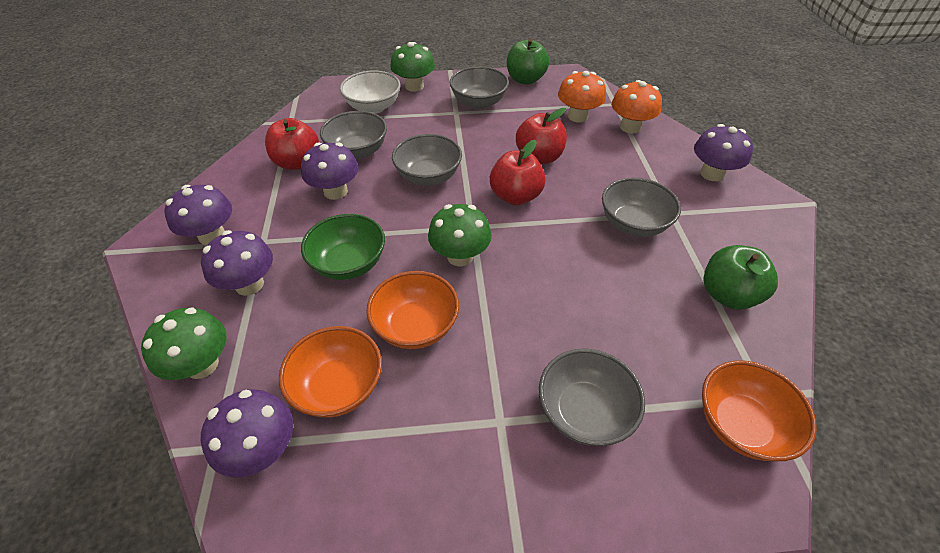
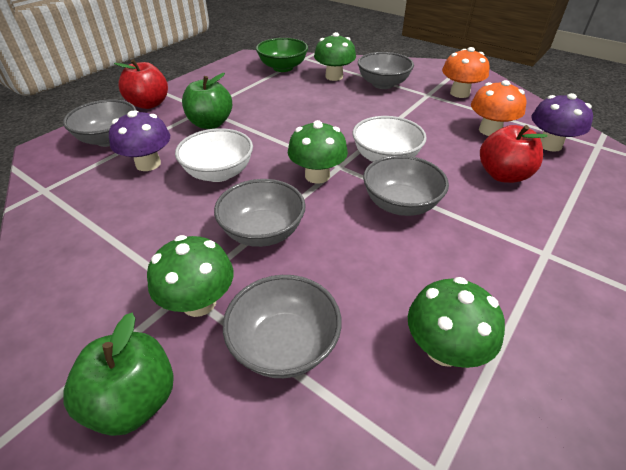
green mushroom: [141,308,226,380] [390,42,435,92] [428,204,492,266] = 3 -> [147,235,233,317] [288,120,348,184] [314,32,356,81] [408,277,505,368] = 4
orange bowl: [279,326,382,418] [366,271,459,349] [702,360,817,461] = 3 -> none = 0
purple mushroom: [164,185,232,245] [200,389,293,478] [201,230,273,296] [301,142,358,200] [694,124,753,181] = 5 -> [109,110,170,171] [531,93,593,152] = 2
red apple: [265,118,319,170] [490,140,546,205] [516,108,567,164] = 3 -> [114,59,168,109] [480,125,547,183] = 2
white bowl: [340,70,400,114] = 1 -> [175,128,253,182] [352,116,427,162] = 2

